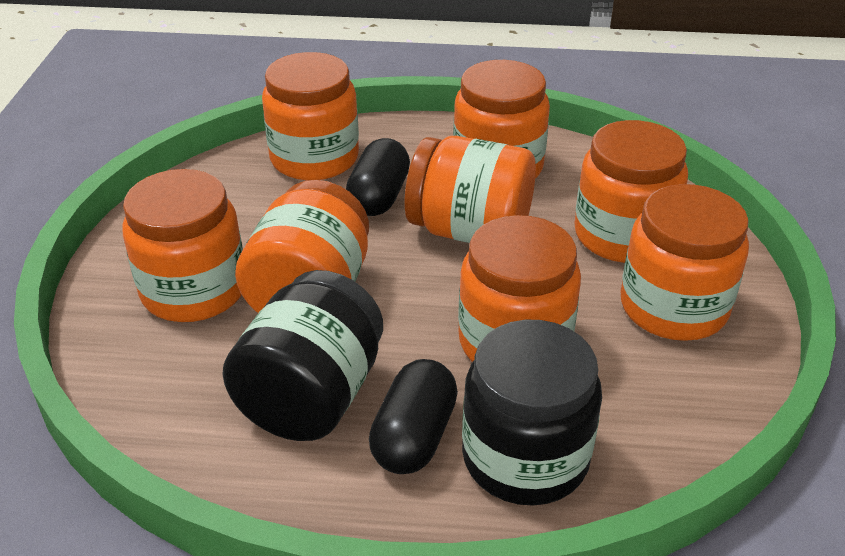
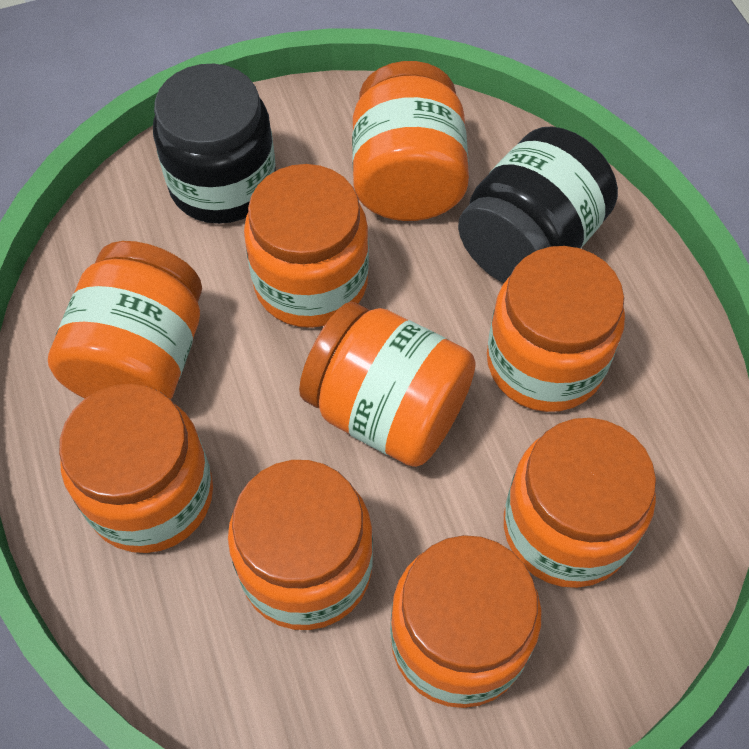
black capsule: [346,138,410,216] [369,359,458,474] = 2 -> none = 0
orange jar: [122,169,243,322] [235,180,369,313] [262,52,359,180] [405,136,536,243] [453,60,550,179] [458,215,581,362] [574,120,688,263] [620,184,749,341] = 8 -> [48,241,202,400] [59,384,213,553] [228,460,373,630] [244,164,369,328] [299,302,476,467] [352,61,469,221] [390,535,541,708] [487,246,625,412] [504,418,656,588] = 9

